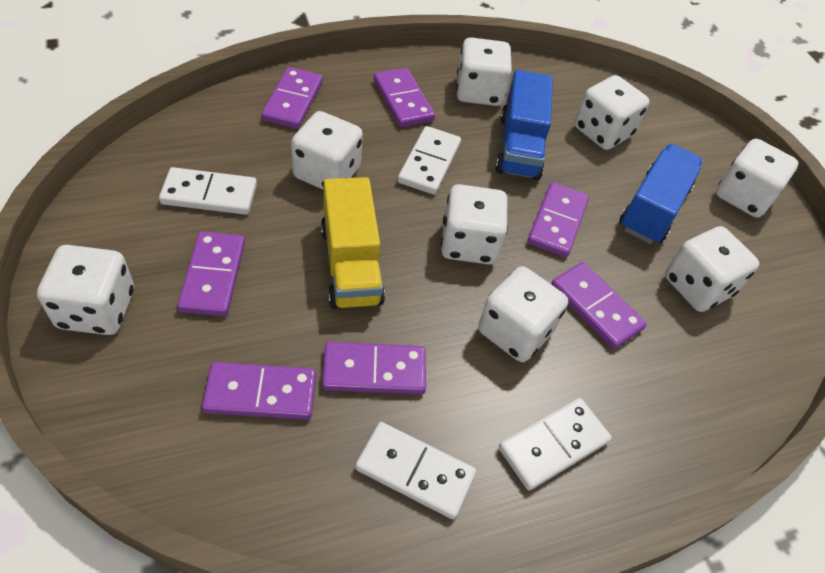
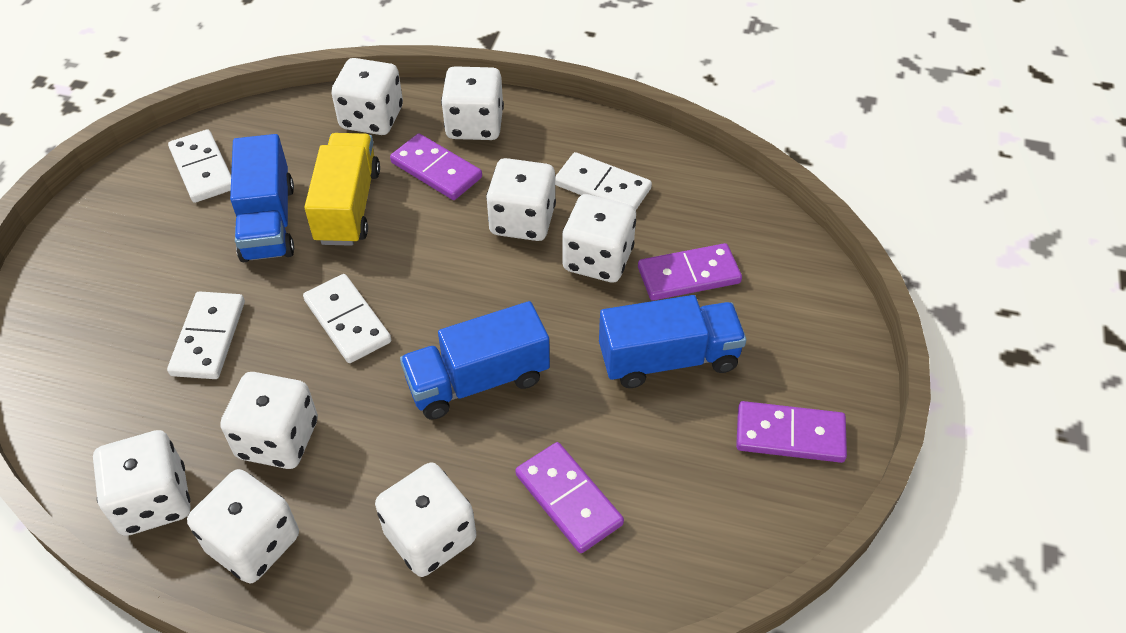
blue truck: [495,70,553,180] [619,144,703,244] = 2 -> [230,134,294,263] [400,301,550,420] [599,295,747,388] = 3
purple domino: [177,231,245,316] [202,362,316,420] [261,67,323,129] [322,342,426,395] [374,68,435,127] [527,182,589,257] [551,262,647,349] = 7 -> [390,133,482,200] [515,442,624,553] [638,243,742,300] [736,401,847,463] = 4

